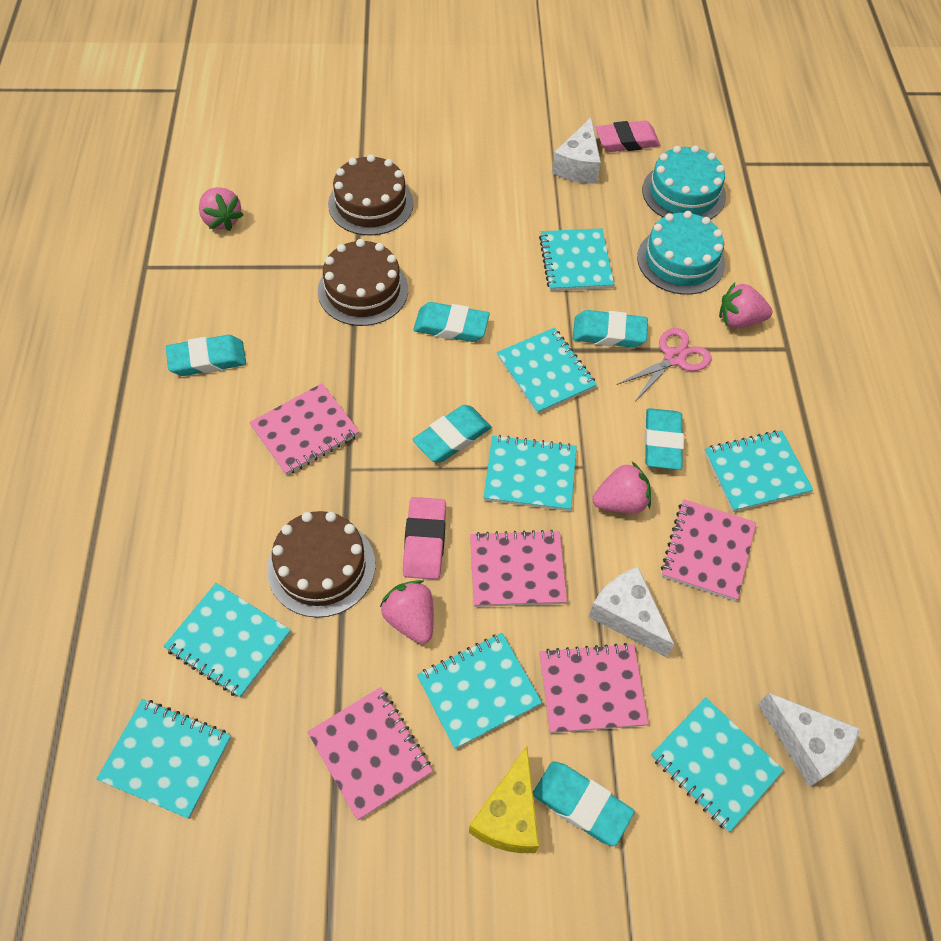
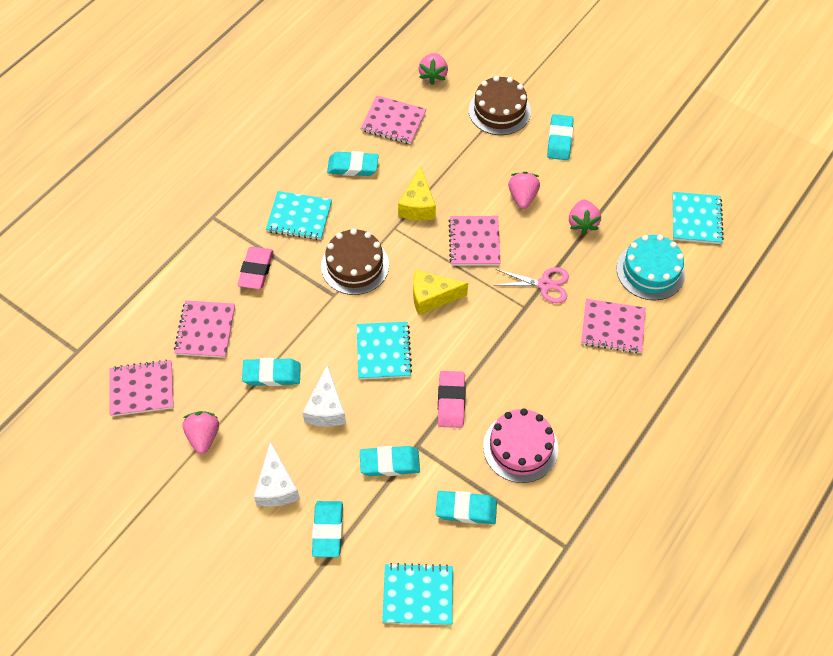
brown cake: [267,511,375,618] [318,239,408,326] [328,154,414,236] = 3 -> [321,228,389,295] [469,76,531,135] = 2
pink cake: none = 0 -> [483,408,558,483] = 1
turquoise cake: [637,211,725,295] [642,145,726,220] = 2 -> [617,235,685,300] = 1
turquoise notebook: [97,699,231,819] [164,583,291,698] [417,633,542,749] [483,435,577,511] [497,328,597,414] [539,228,614,291] [651,697,784,832] [704,430,813,512] = 8 -> [266,191,332,240] [357,322,412,379] [382,563,453,625] [672,192,724,244] = 4
white cheese: [552,118,601,184] [589,567,674,657] [758,693,860,787] = 3 -> [254,441,300,507] [302,365,346,427] = 2
yellow cheese: [469,746,539,853] = 1 -> [398,166,436,221] [413,270,468,315] = 2

